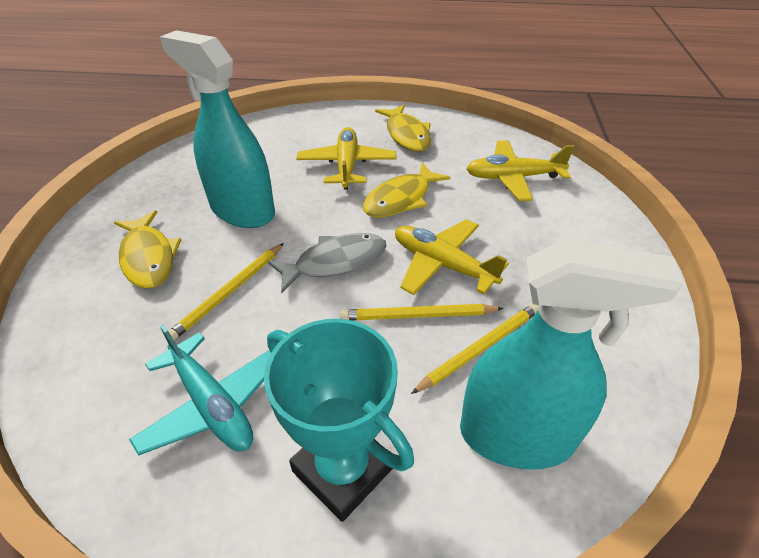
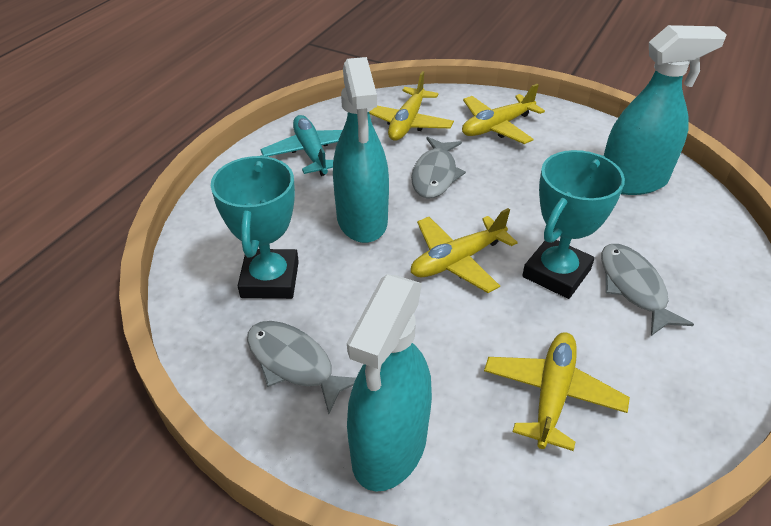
grey fish: [268,233,387,293] = 1 -> [247,321,356,414] [411,137,466,198] [601,244,694,336] = 3
turquoise spray bottle: [160,30,275,228] [460,238,684,470] = 2 -> [333,57,389,243] [347,275,432,492] [604,25,727,195] = 3
turquoise trophy: [264,319,414,522] = 1 -> [211,155,299,299] [522,150,625,299] = 2
yellow fish: [114,210,181,289] [363,163,451,217] [375,104,431,152] = 3 -> none = 0
yellow pencil: [169,243,284,341] [340,304,504,320] [411,304,538,394] = 3 -> none = 0
yellow plane: [296,127,397,189] [395,219,509,295] [466,140,575,201] = 3 -> [369,71,454,141] [411,208,518,293] [462,84,545,144] [484,332,630,451] = 4

